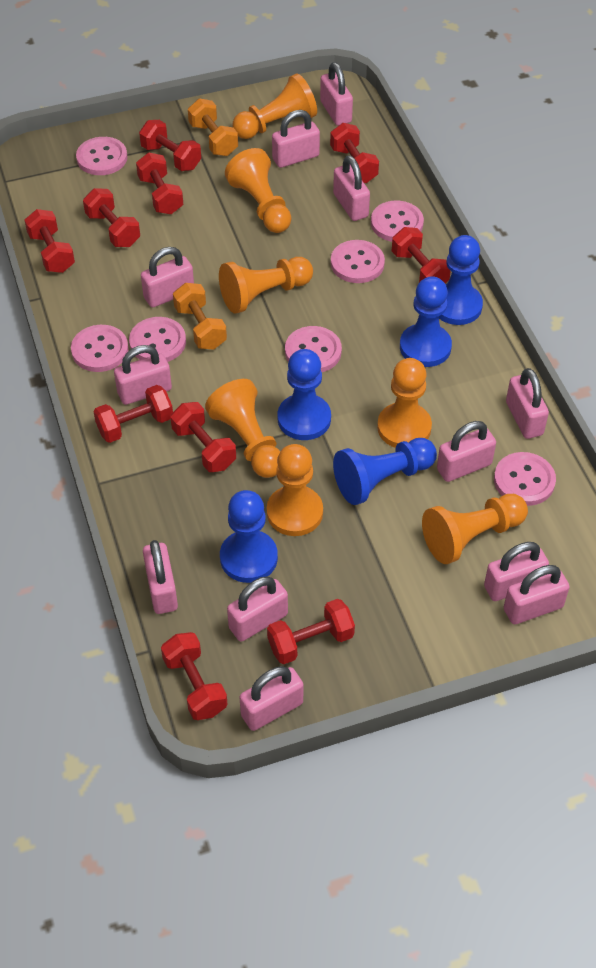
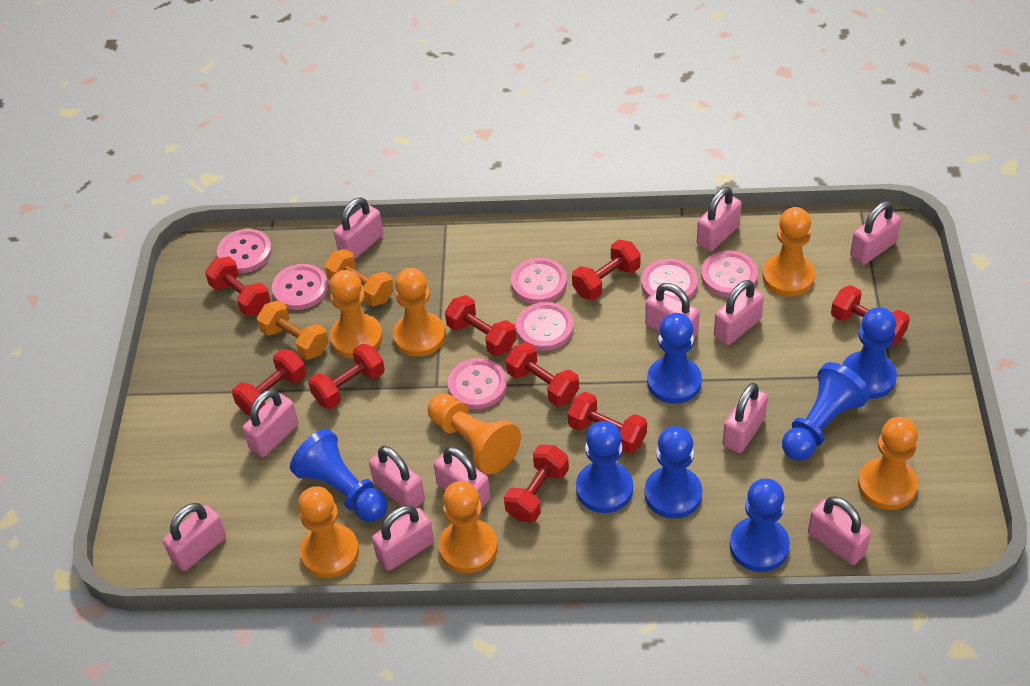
blue pawn: [220,490,278,583] [278,349,331,440] [333,438,437,505] [400,276,452,367] [439,235,483,325] = 5 -> [290,429,388,522] [576,421,633,513] [644,426,702,519] [647,313,702,404] [730,478,790,572] [782,362,870,461] [842,307,897,399] = 7
red dumbbell: [24,209,75,273] [83,188,140,247] [94,385,173,443] [136,153,183,214] [139,120,201,171] [161,632,227,720] [170,402,236,472] [267,599,355,664] [330,123,379,183] [392,227,451,283] = 10 -> [205,256,271,317] [232,349,306,416] [308,343,385,409] [445,295,517,356] [504,445,569,522] [505,342,579,407] [567,392,647,454] [572,240,641,300] [831,285,910,346] = 9

